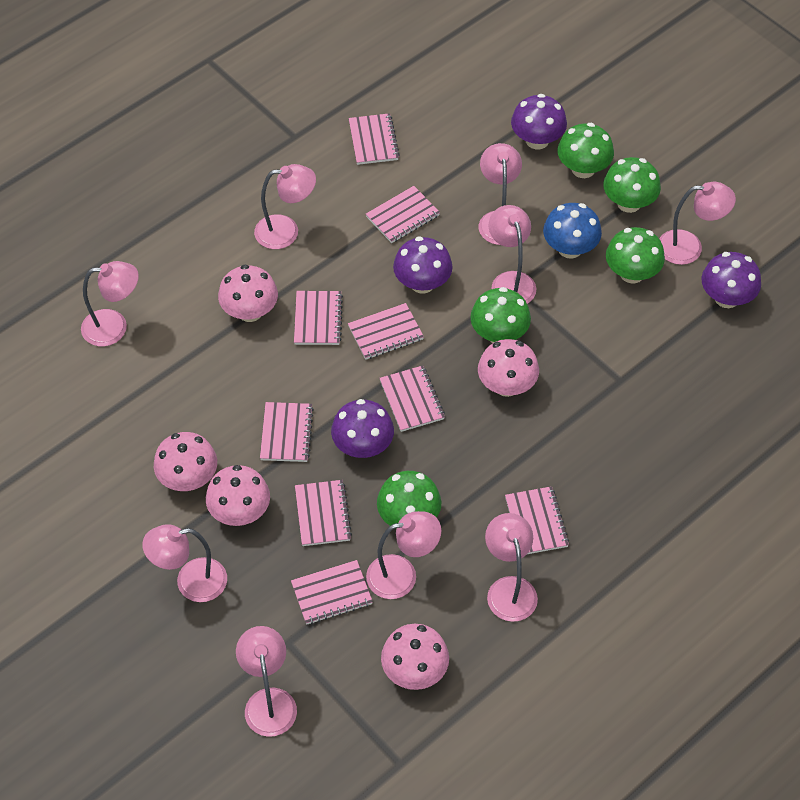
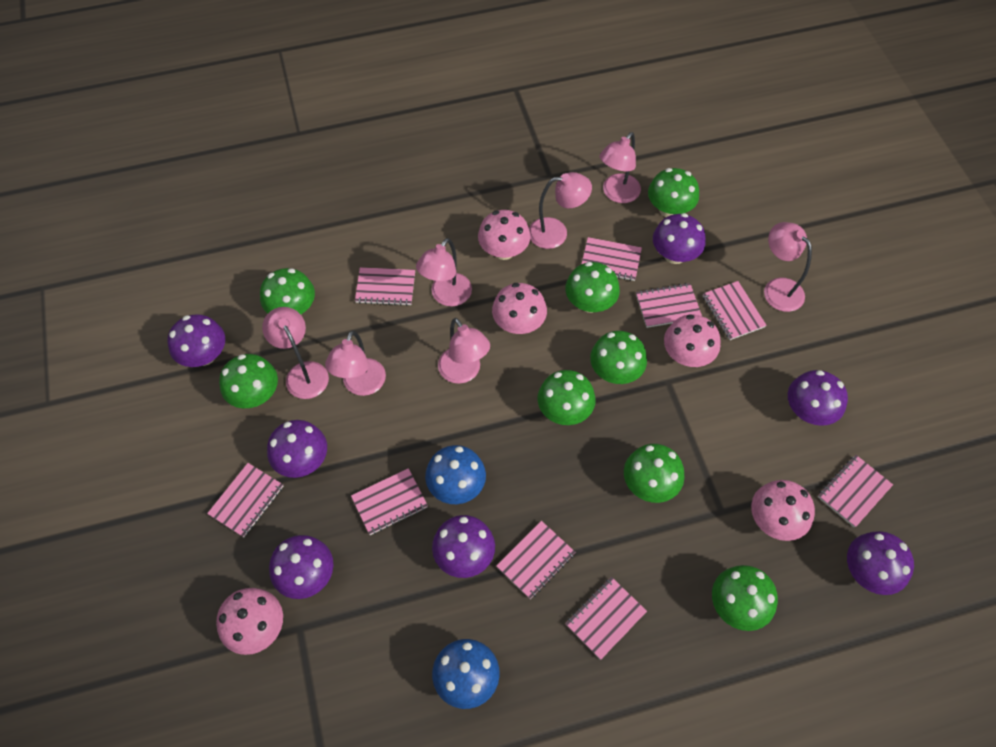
blue mushroom: [543,203,602,259] = 1 -> [425,445,486,504] [432,639,500,709] = 2
green mushroom: [377,471,441,529] [470,287,531,343] [558,123,614,178] [603,157,661,213] [606,227,665,283] = 5 -> [219,354,278,408] [260,268,315,315] [537,370,596,425] [565,262,620,313] [590,331,647,384] [624,444,685,503] [648,168,699,217] [712,565,778,631] = 8
pink lamp: [81,261,139,346] [142,524,227,602] [236,626,297,737] [254,164,316,249] [366,511,441,599] [478,143,522,245] [485,513,538,622] [489,205,536,304] [659,182,736,265] = 9 -> [262,307,329,399] [325,330,386,396] [416,238,472,306] [438,318,490,384] [529,172,592,249] [600,132,641,203] [764,222,812,312] = 7
purple mushroom: [331,399,394,458] [393,236,453,293] [511,94,567,149] [702,252,761,308] = 4 -> [167,314,225,367] [267,420,327,478] [269,535,333,599] [432,515,495,578] [653,213,706,264] [788,370,848,426] [847,531,914,595] = 7

